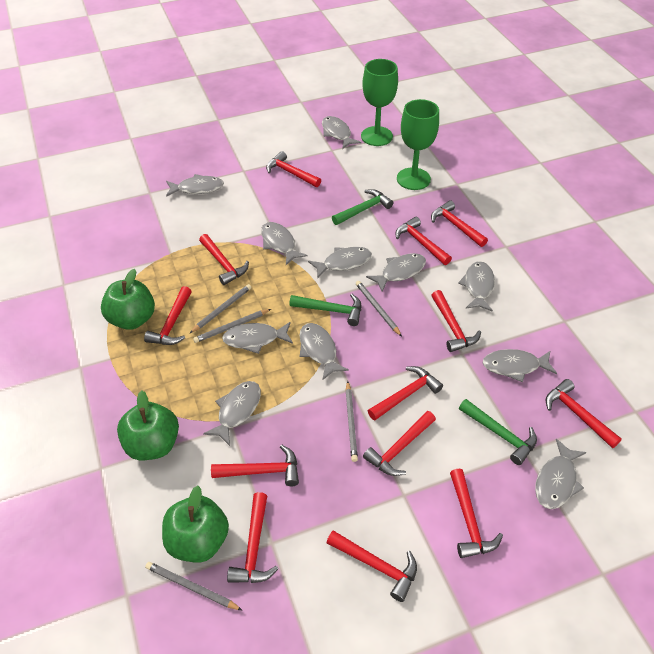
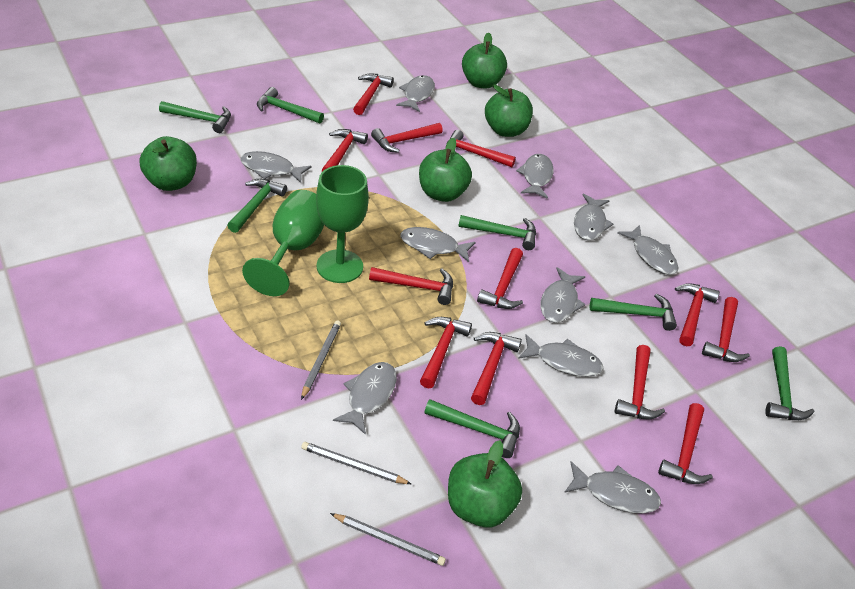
green apple: [101,269,155,330] [117,391,179,460] [162,486,229,563] = 3 -> [140,136,197,191] [419,138,472,202] [448,440,522,528] [462,33,507,89] [485,85,533,137] = 5
green hammer: [289,294,361,326] [332,189,393,225] [459,399,537,465] = 3 -> [159,101,231,133] [227,179,287,233] [257,87,324,124] [424,399,520,458] [458,215,536,250] [590,294,677,331] [765,346,814,420] = 7
grey fish: [166,174,224,197] [203,381,261,446] [222,322,293,354] [261,222,308,265] [299,323,349,380] [308,247,372,279] [322,116,361,149] [366,253,426,292] [458,261,495,312] [483,349,557,382] [535,439,587,509] = 11 -> [240,151,312,183] [333,362,397,435] [396,75,435,112] [400,227,476,262] [516,154,554,199] [518,334,603,377] [540,267,586,323] [564,461,661,514] [574,194,613,240] [618,225,679,275] = 10
grey pencil: [145,562,242,610] [190,284,251,333] [193,309,271,343] [345,381,358,462] [356,281,402,337] = 5 -> [301,321,341,400] [301,442,411,484] [330,513,446,566] = 3
red hammer: [144,286,192,345] [199,234,249,285] [211,444,299,486] [227,492,278,583] [266,151,321,187] [326,530,417,602] [363,411,436,476] [368,366,443,421] [395,217,452,265] [431,200,488,247] [431,290,481,352] [450,468,503,558] [546,379,622,448] = 13 -> [322,129,368,172] [353,73,394,115] [369,267,453,305] [371,123,443,153] [420,317,472,389] [447,130,516,167] [471,332,522,405] [477,248,523,309] [615,345,665,419] [658,403,713,484] [675,283,720,346] [702,297,750,362] = 12

